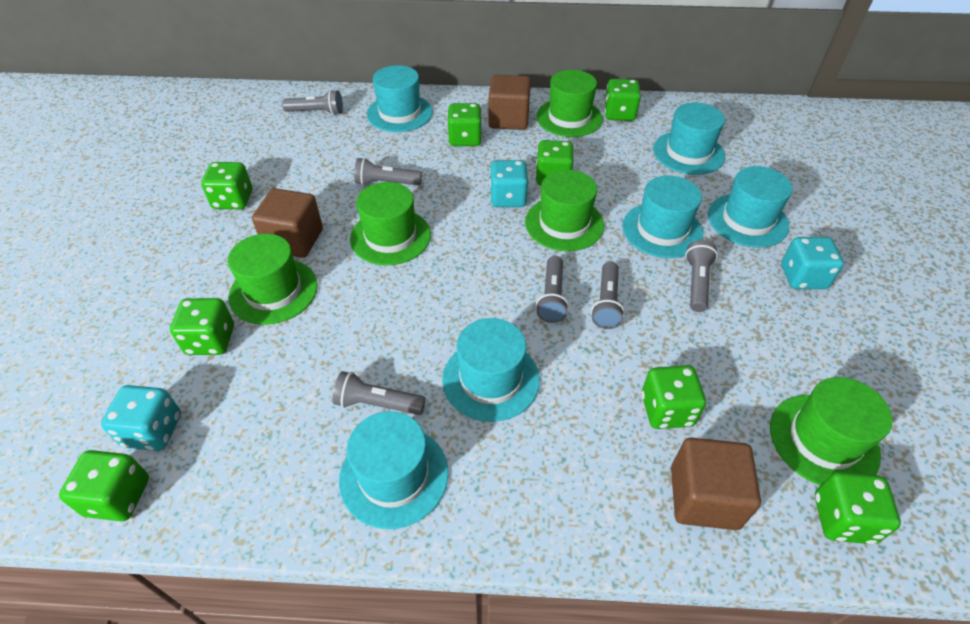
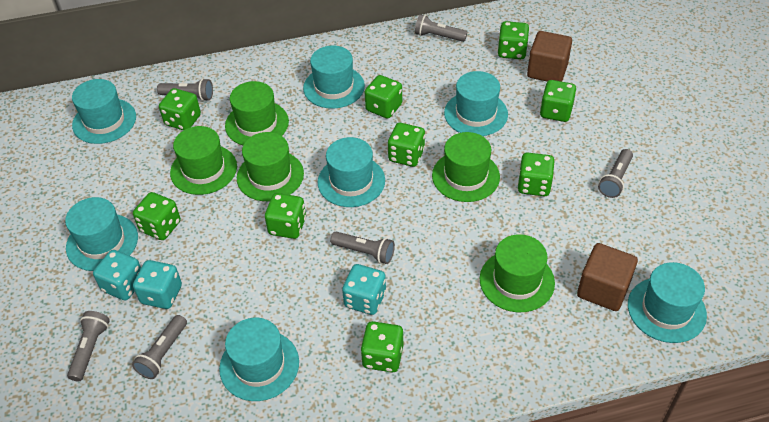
brown cube: [252,188,323,258] [488,75,531,130] [671,438,761,530] = 3 -> [527,31,572,82] [577,243,638,311] = 2
green dice: [59,450,149,521] [170,298,234,355] [201,162,252,209] [447,103,482,146] [535,140,574,185] [604,79,641,121] [642,365,706,429] [815,472,901,544] = 8 -> [133,192,181,240] [159,88,201,130] [265,193,306,239] [361,321,403,372] [365,75,402,119] [388,123,425,167] [497,21,529,59] [518,152,555,196] [540,80,576,122] = 9
turquoise hat: [339,411,448,529] [367,65,433,132] [442,318,540,422] [622,176,703,258] [653,103,725,175] [708,166,793,248] = 6 -> [65,197,138,271] [72,79,136,144] [219,318,299,401] [303,45,365,109] [318,137,385,207] [444,71,508,136] [628,262,707,343] = 7

